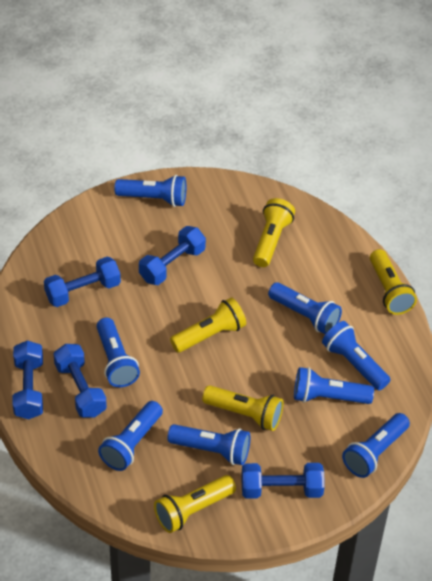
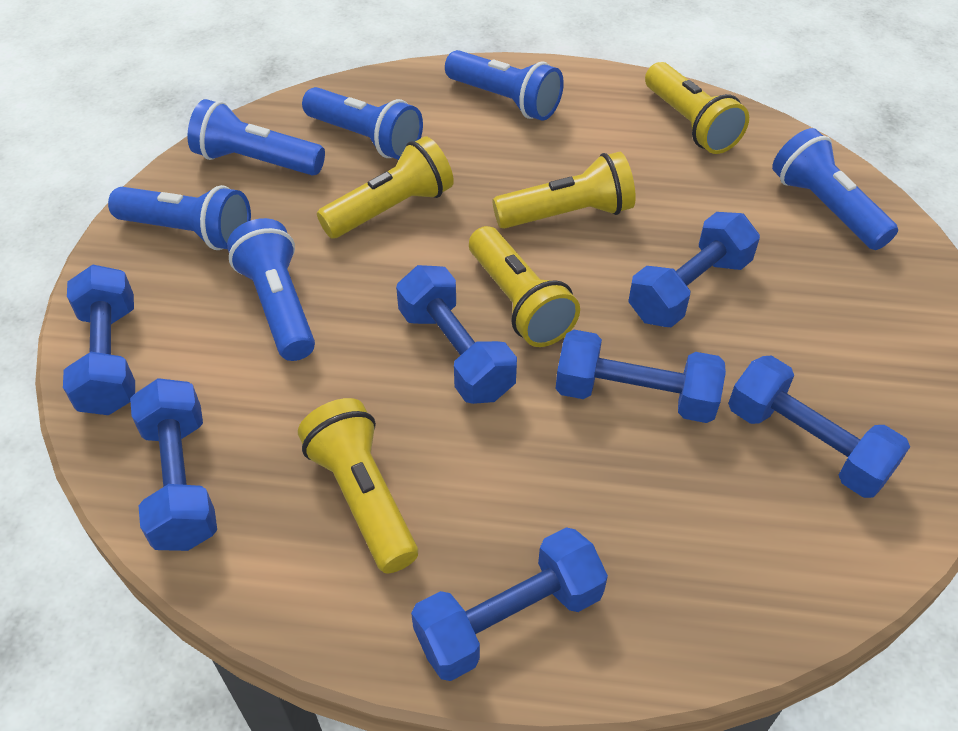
blue dumbbell: [12,341,43,419] [44,257,121,307] [54,344,107,418] [139,226,206,285] [241,463,325,498] = 5 -> [63,265,135,415] [130,378,217,551] [396,265,517,404] [411,527,608,681] [555,330,726,423] [628,212,760,327] [728,356,910,498] = 7
blue flashlight: [96,318,140,387] [98,401,163,471] [114,175,186,207] [167,424,250,465] [268,282,342,334] [294,367,374,404] [322,321,391,391] [342,413,410,478] = 8 -> [108,185,251,250] [187,99,325,176] [227,218,315,361] [302,87,423,160] [445,50,564,121] [772,128,898,250] = 6

